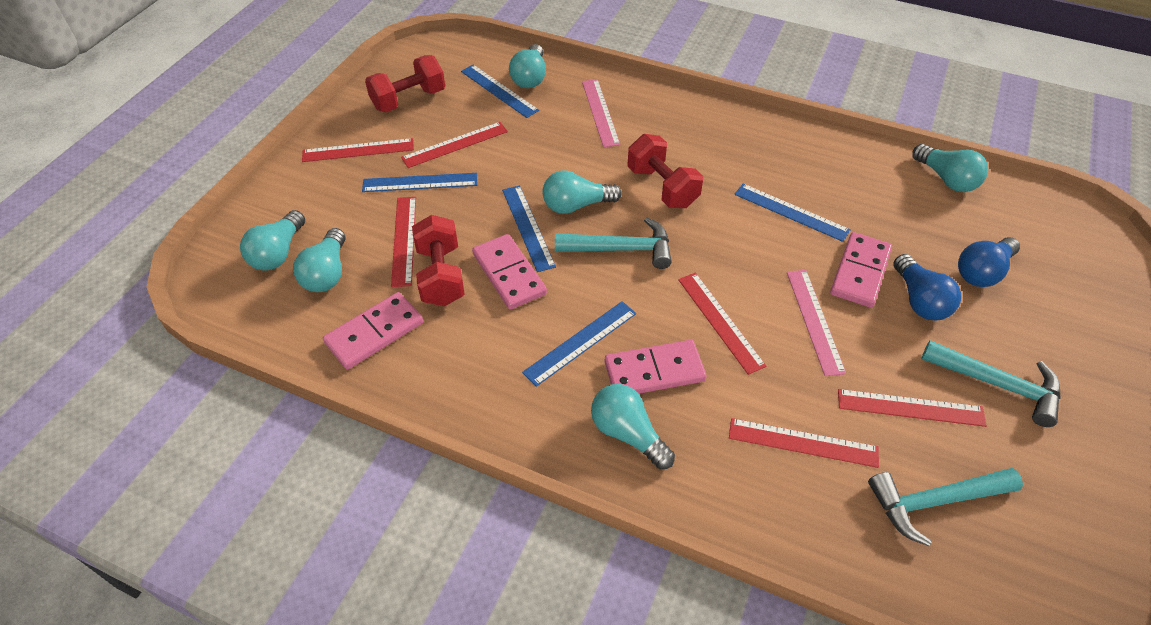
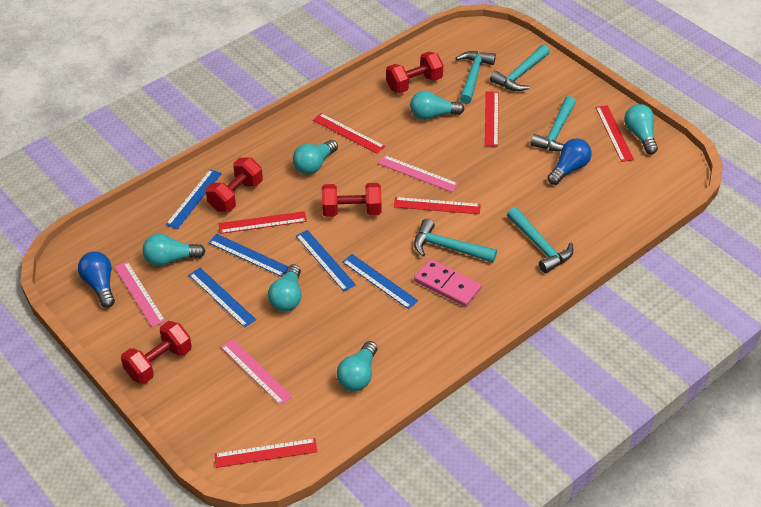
pink domino: [323,292,423,369] [472,234,547,310] [605,340,706,394] [830,232,892,308] = 4 -> [414,259,482,307] = 1
pink ruler: [582,79,620,147] [787,270,846,376] = 2 -> [114,261,165,327] [221,339,293,405] [378,155,458,192] = 3
red dumbbell: [365,55,445,112] [412,215,465,306] [627,134,703,208] = 3 -> [121,321,192,384] [206,157,263,212] [322,183,382,217] [386,52,443,93] = 4
turquoise hammer: [555,217,672,269] [868,468,1023,546] [922,340,1061,427] = 3 -> [414,219,497,263] [456,51,496,104] [490,45,550,91] [507,207,573,273] [530,96,576,151] = 5

